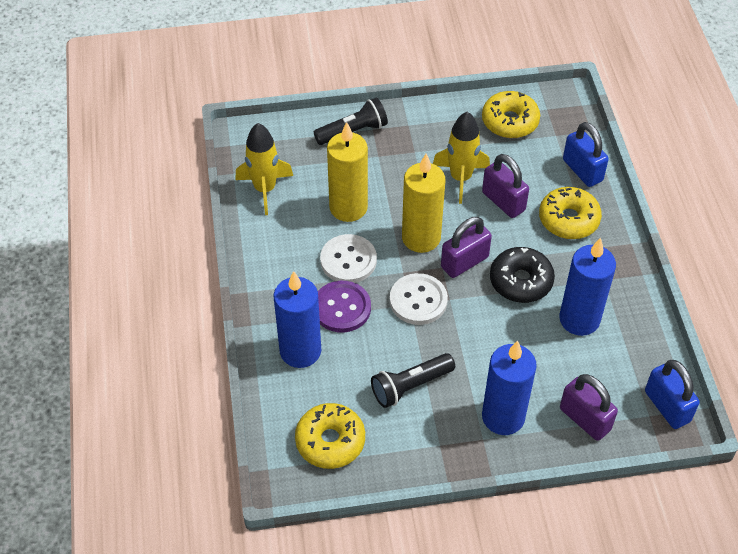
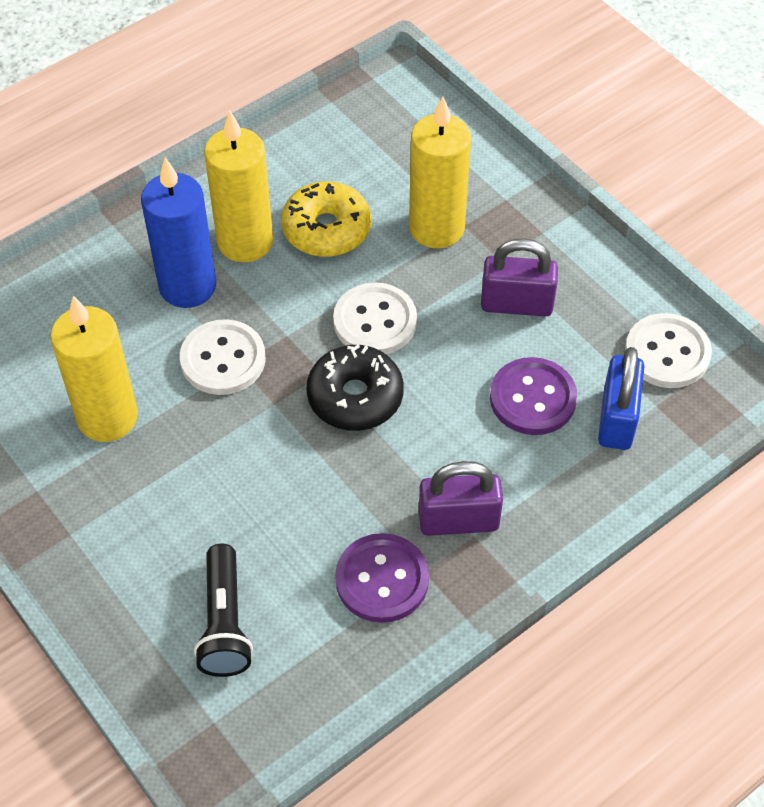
black flashlight: [314,98,388,145] [371,353,455,408] = 2 -> [194,544,253,677] = 1
blue candle: [274,271,321,368] [482,340,537,435] [559,238,616,336] = 3 -> [141,157,216,308] = 1
blue padlock: [563,122,609,187] [645,360,700,429] = 2 -> [598,347,644,450] = 1
purple button: [318,281,371,333] = 1 -> [335,533,429,623] [490,357,577,435] = 2
purple padlock: [441,217,492,278] [482,154,529,218] [560,374,618,441] = 3 -> [419,461,503,536] [481,238,558,317] = 2
white button: [320,234,377,283] [390,273,448,325] = 2 -> [180,319,265,395] [333,282,417,354] [625,313,712,388] = 3
yellow candle: [327,122,368,222] [402,153,445,253] = 2 -> [50,296,138,442] [204,111,273,262] [409,97,471,248] = 3
yellow donut: [295,403,365,469] [482,91,540,138] [539,187,602,239] = 3 -> [281,181,371,257] = 1
yellow rocket: [235,123,293,215] [433,112,490,204] = 2 -> none = 0

